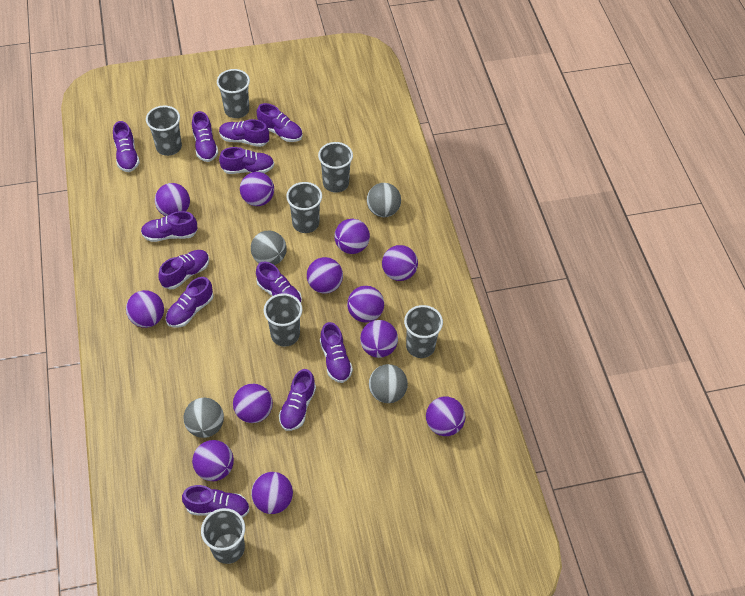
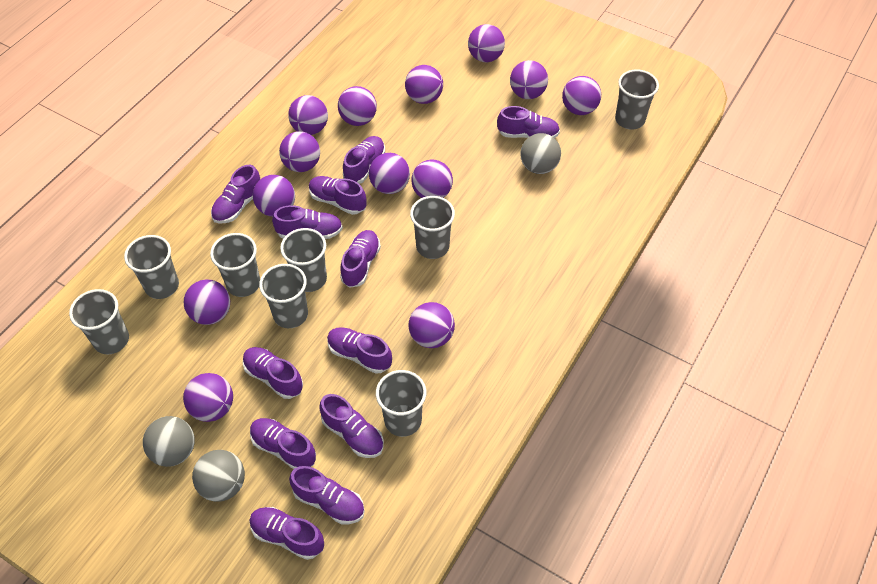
grey ball: [184,398,224,438] [251,231,287,265] [367,183,401,217] [369,364,408,403] = 4 -> [143,416,195,467] [192,450,245,502] [520,133,561,174] = 3
grey cup: [146,105,182,156] [201,508,245,564] [217,69,250,118] [264,293,302,347] [286,182,322,233] [318,142,353,193] [404,305,443,358] = 7 -> [69,289,129,354] [124,235,179,299] [210,233,260,297] [259,264,308,328] [280,228,327,292] [376,370,426,437] [410,196,455,259] [615,70,659,129] = 8
purple ball: [126,290,164,328] [155,183,190,216] [192,440,234,481] [233,384,273,423] [240,172,274,206] [251,472,293,514] [307,257,343,294] [334,219,370,254] [347,286,384,323] [360,320,398,358] [382,245,418,281] [426,397,465,436] = 12 -> [183,373,233,422] [184,279,230,325] [253,175,295,217] [279,131,320,172] [288,95,328,135] [338,86,377,126] [369,153,410,194] [405,65,443,104] [409,302,455,348] [411,160,453,198] [468,24,505,62] [510,60,548,99] [562,76,601,115] = 13

